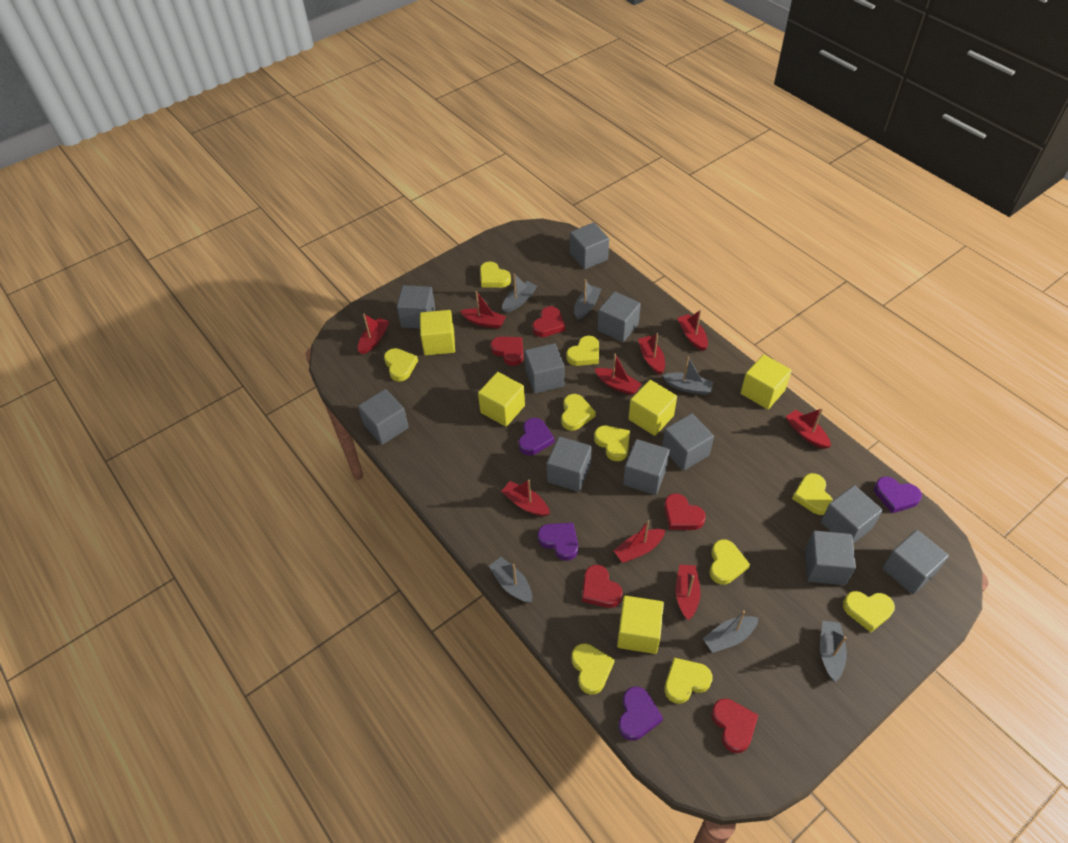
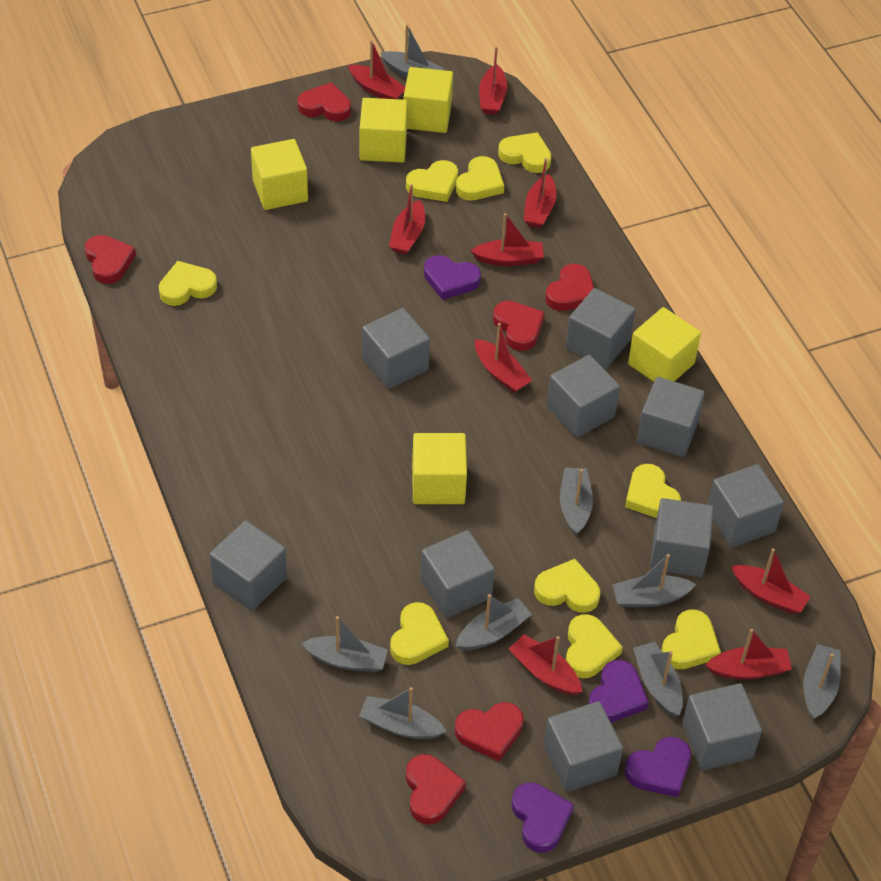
grey boat: [489,557,532,603] [502,273,537,313] [574,279,601,320] [662,357,713,395] [703,611,759,653] [820,621,847,682] = 6 -> [302,616,388,672] [359,687,447,739] [380,24,444,78] [456,594,532,650] [560,468,593,535] [612,554,696,607] [633,642,683,717] [803,644,841,719] = 8
grey cube: [358,389,409,445] [397,285,435,328] [525,343,565,393] [547,436,592,492] [570,222,609,270] [598,291,641,342] [623,439,670,495] [662,413,714,471] [805,531,856,585] [821,485,883,543] [882,530,949,594] = 11 -> [210,520,287,611] [362,308,430,389] [421,530,495,618] [544,701,623,792] [547,355,620,438] [566,288,635,369] [637,377,705,457] [650,498,714,577] [682,683,762,770] [708,464,784,548] = 10
red heart: [491,336,524,366] [533,306,565,337] [582,565,623,608] [664,493,706,530] [711,699,758,753] = 5 -> [85,235,136,284] [298,82,351,121] [406,754,466,825] [455,702,524,761] [493,301,545,351] [545,264,594,311] = 6
yellow heart: [384,348,418,382] [480,262,511,288] [561,394,596,431] [566,336,599,366] [572,643,615,695] [594,426,630,461] [664,658,712,704] [709,539,750,585] [792,473,833,515] [843,591,895,632] = 10 -> [159,261,217,306] [390,602,449,665] [406,160,458,202] [456,156,504,201] [498,132,552,173] [534,559,600,613] [566,614,623,678] [625,464,681,518] [661,609,721,669] = 9

